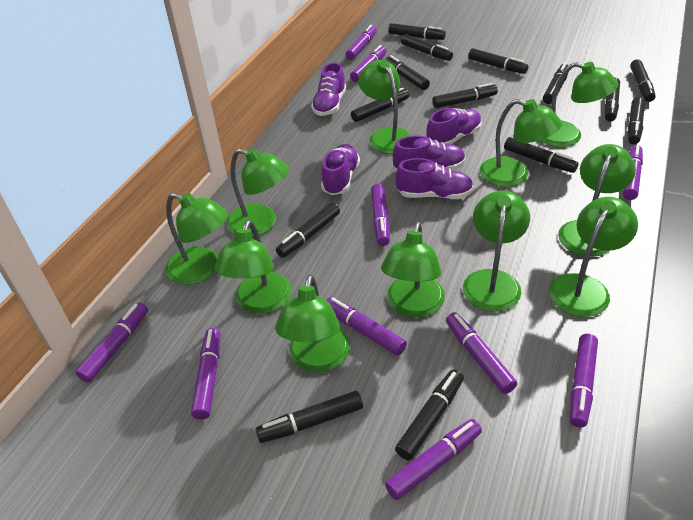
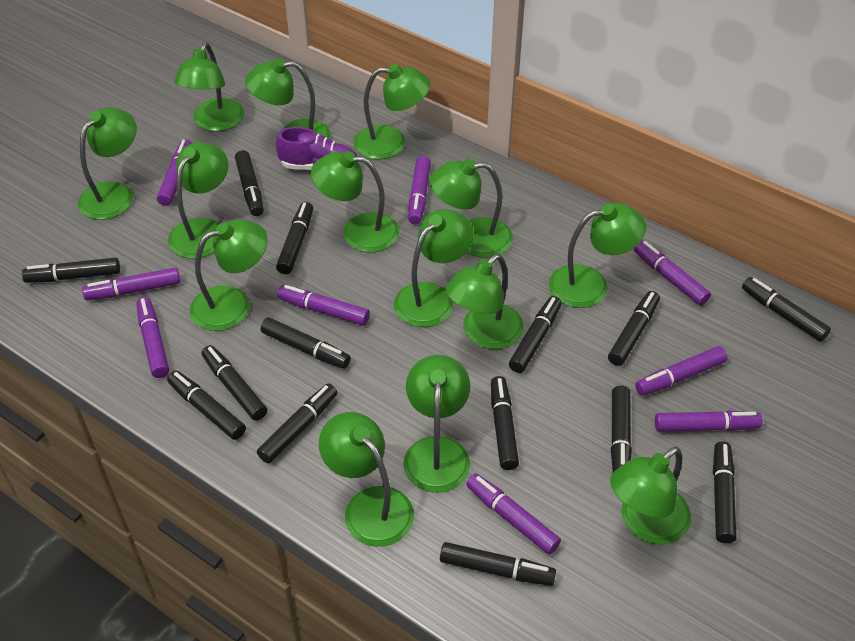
green lamp: [166,193,228,285] [214,220,292,314] [226,148,289,237] [275,274,350,373] [358,60,412,154] [381,222,445,318] [463,190,530,312] [480,99,562,187] [540,62,618,147] [549,197,638,317] [558,144,636,257] = 11 -> [78,108,137,220] [168,142,228,259] [174,42,244,131] [190,219,268,331] [245,58,331,139] [311,151,399,252] [319,412,414,547] [354,64,431,160] [394,209,474,327] [403,355,470,493] [430,159,513,258] [445,254,524,349] [549,203,646,308] [610,447,691,545] = 14
purple marker: [75,302,148,383] [191,328,220,419] [326,297,407,356] [345,25,377,60] [350,45,387,82] [371,184,390,246] [385,419,482,500] [446,312,517,394] [570,334,598,427] [623,145,643,200] = 10 -> [82,267,180,300] [136,297,169,378] [157,139,192,206] [277,285,370,326] [408,156,431,224] [466,473,561,554] [634,240,711,305] [635,346,728,396] [655,411,762,432] = 9
purple shoe: [311,62,346,116] [321,144,360,195] [393,135,466,170] [395,158,474,199] [426,108,482,144] = 5 -> [276,127,359,170] = 1

